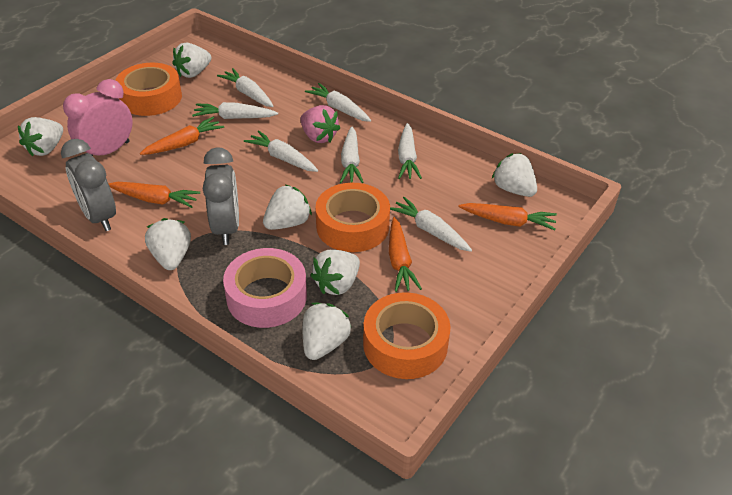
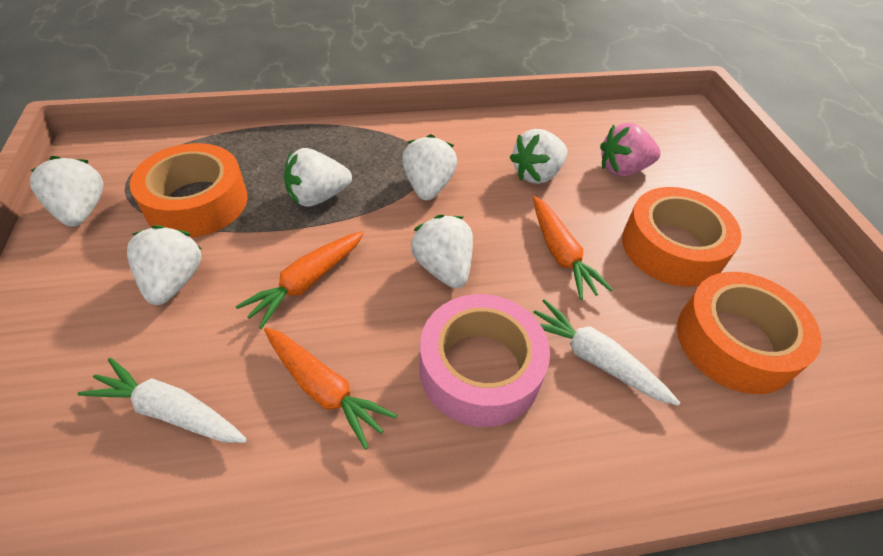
grey clock: [61,139,116,231] [203,147,239,245] = 2 -> none = 0
orange carrot: [108,182,200,208] [140,117,224,155] [389,217,422,292] [458,203,557,231] = 4 -> [235,231,364,329] [264,328,398,449] [533,196,613,300] = 3
pink clock: [63,79,133,156] = 1 -> none = 0
white carrot: [192,102,278,119] [217,68,274,107] [244,130,318,172] [305,83,371,122] [340,127,363,183] [390,197,472,252] [398,123,422,179] = 7 -> [77,358,247,443] [533,299,680,406] = 2
white strawberry: [18,117,63,156] [145,218,191,270] [172,43,211,78] [263,185,312,230] [303,303,351,360] [310,250,360,295] [492,153,537,197] = 7 -> [30,156,103,227] [127,225,202,305] [284,148,352,207] [402,134,457,201] [411,214,473,288] [510,129,568,184] = 6

